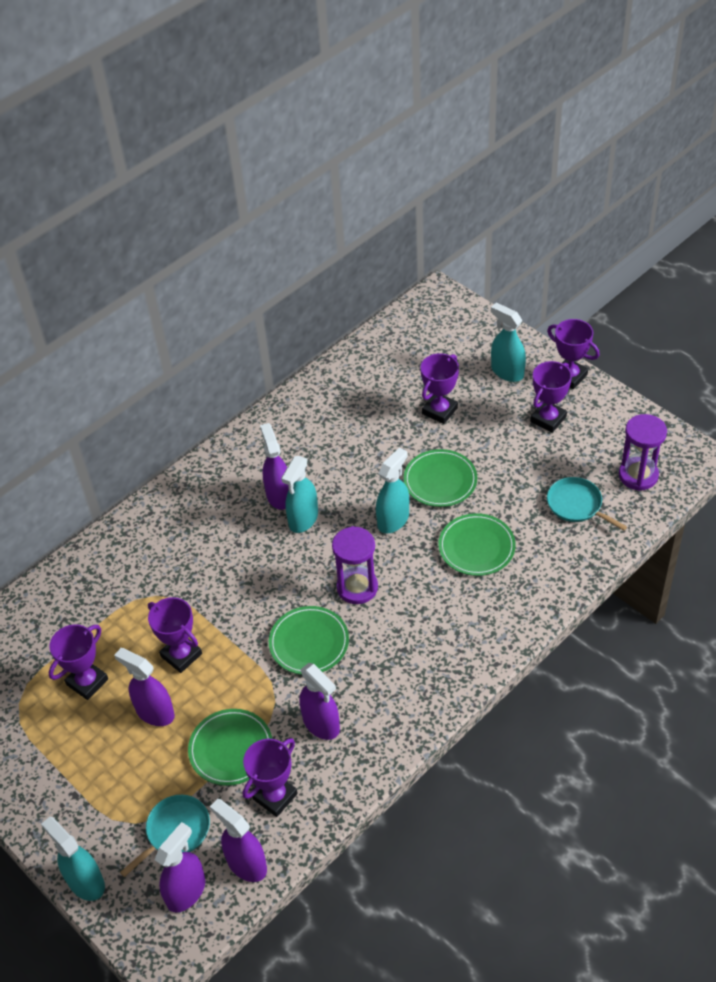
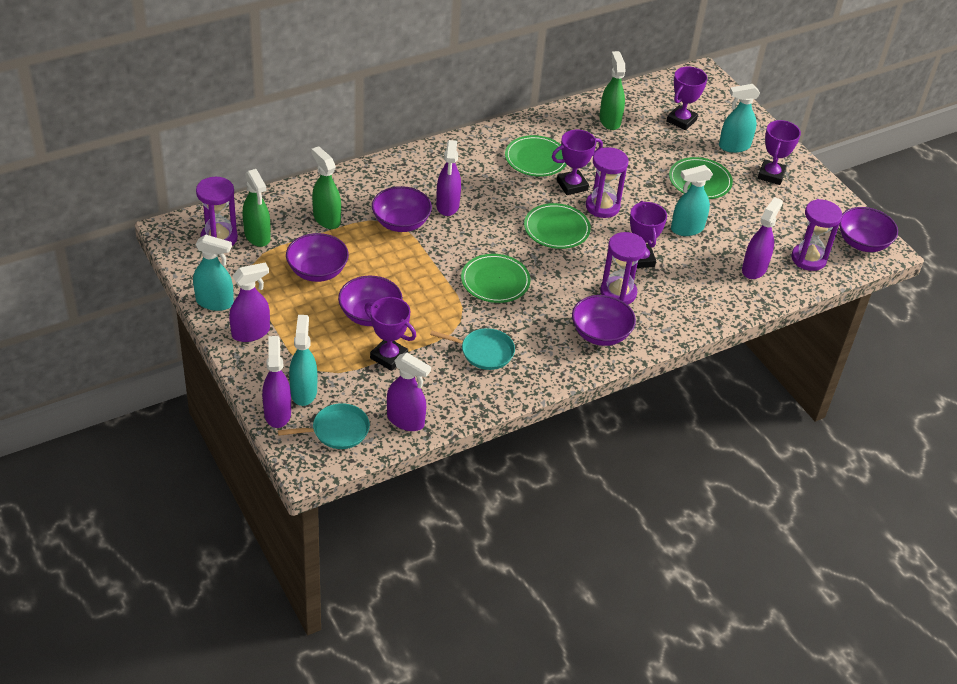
green spray bottle: none = 0 -> [243,169,271,247] [311,146,341,229] [599,51,625,130] = 3
purple bowl: none = 0 -> [286,233,349,282] [338,276,403,326] [372,186,432,232] [572,295,636,346] [839,207,898,252] = 5
purple hourglass: [332,526,378,604] [619,414,667,491] = 2 -> [196,177,238,246] [586,147,629,218] [600,232,646,305] [792,199,842,271] = 4
purple trophy: [48,624,108,700] [148,597,202,673] [243,738,298,817] [420,353,459,424] [530,361,572,433] [547,319,600,389] = 6 -> [364,297,416,371] [552,130,603,195] [630,201,667,268] [667,67,707,130] [758,120,801,185] = 5

